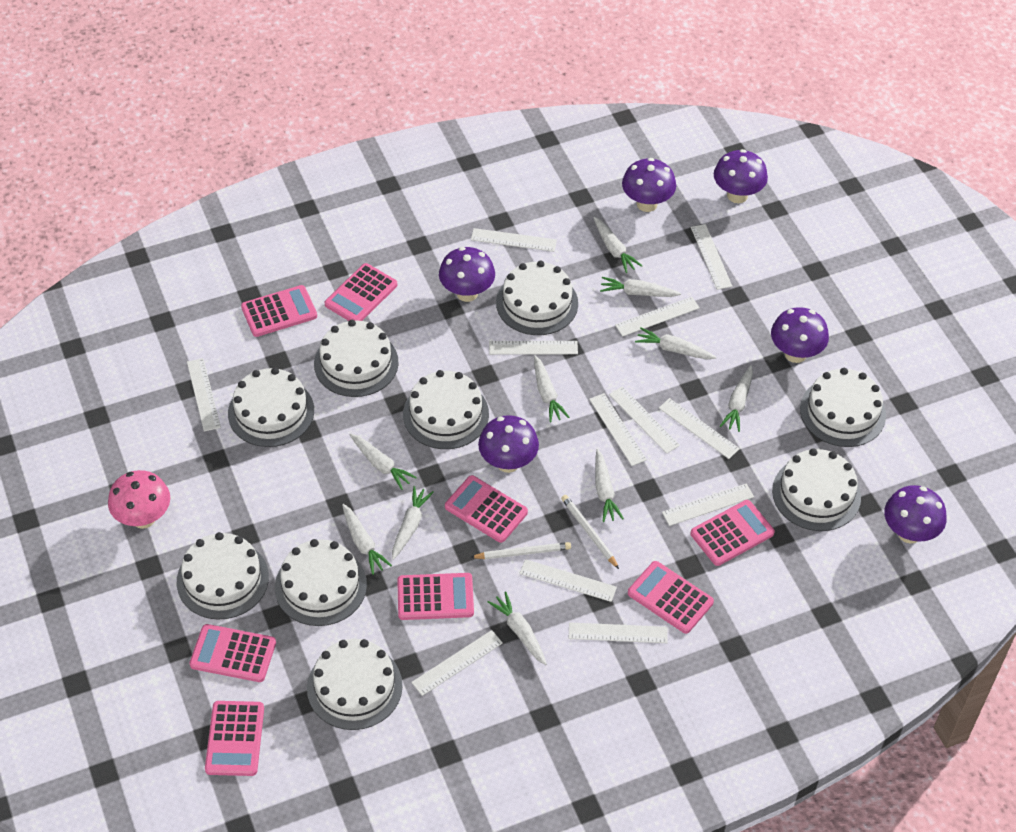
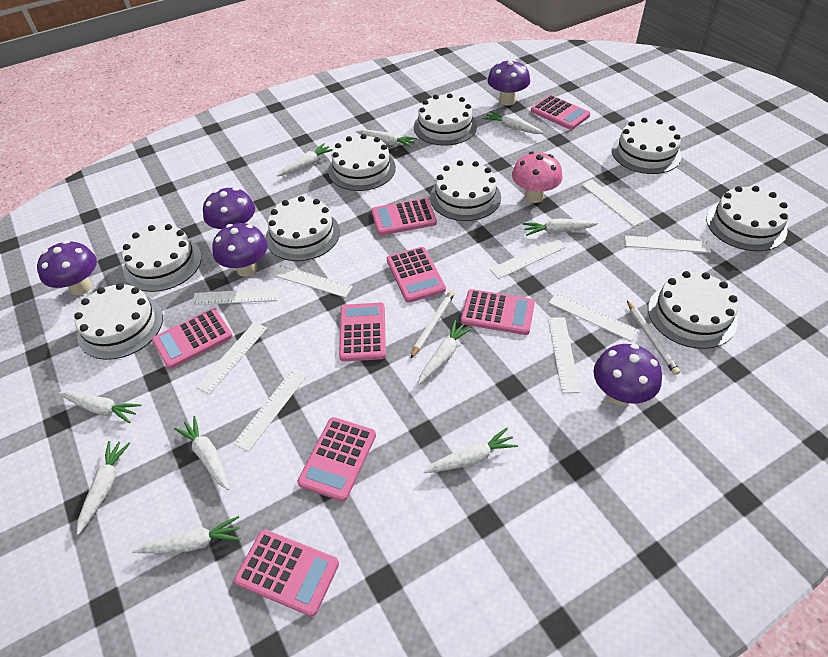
purple mushroom: [439,247,495,302] [478,415,539,473] [622,158,676,212] [714,149,768,203] [771,307,829,363] [884,485,947,544] = 6 -> [37,240,97,295] [203,187,255,229] [212,223,268,277] [488,60,530,106] [594,344,662,405] = 5
white ruler: [187,358,221,432] [411,630,503,696] [471,228,557,252] [489,341,578,355] [519,559,617,602] [569,622,668,643] [589,393,647,466] [609,387,680,454] [615,297,700,337] [659,398,740,459] [662,483,754,526] [691,224,732,290] = 12 -> [192,288,279,305] [196,322,267,394] [233,370,306,452] [272,265,353,298] [490,239,566,279] [548,317,580,393] [549,293,638,342] [581,180,645,227] [625,236,711,253] = 9

